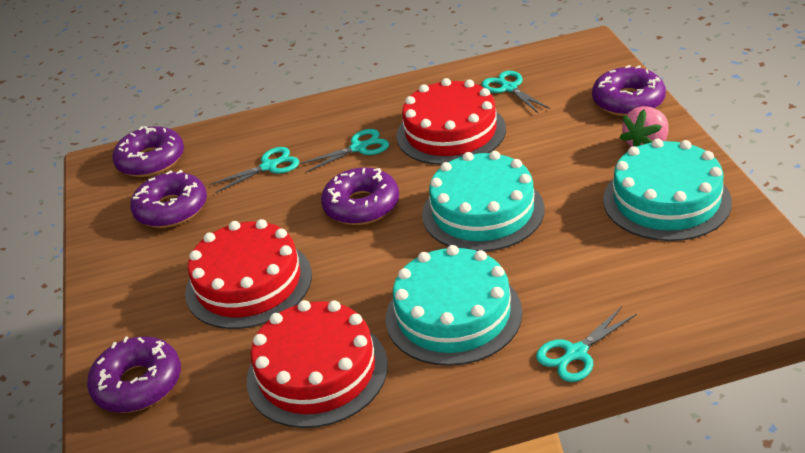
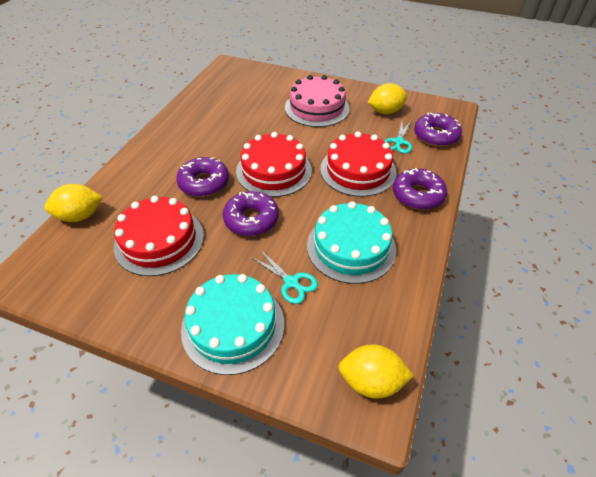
pink cake: none = 0 -> [285,75,350,127] = 1
pink strawberry: [620,106,668,147] = 1 -> none = 0
purple donut: [87,336,181,413] [112,126,184,177] [130,170,207,228] [321,167,399,225] [592,65,666,116] = 5 -> [176,157,229,197] [223,191,279,236] [393,168,447,210] [414,113,462,147] = 4
turquoise cake: [386,245,523,366] [422,151,545,252] [603,139,732,241] = 3 -> [181,274,284,375] [307,201,396,284] = 2
turquoise scissors: [209,147,299,193] [300,129,389,172] [482,71,550,113] [536,306,637,382] = 4 -> [251,250,318,304] [385,121,412,154] = 2
yellow lemon: none = 0 -> [45,184,103,222] [338,344,414,399] [367,83,407,114] = 3

